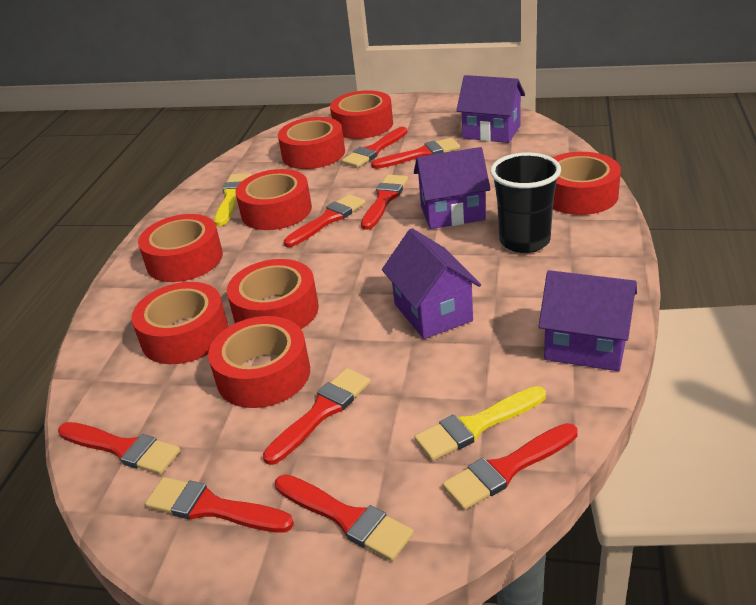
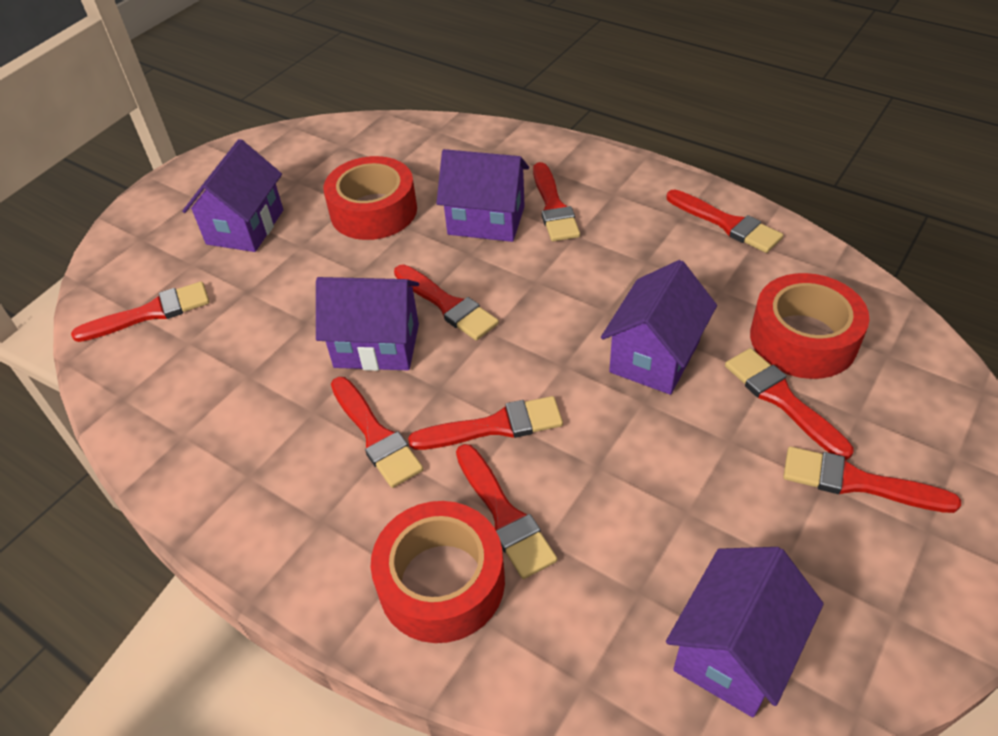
black cup: [490,152,561,253] = 1 -> none = 0
purple house: [382,228,481,339] [414,147,490,229] [456,75,525,143] [538,270,637,371] = 4 -> [182,139,283,252] [316,277,419,371] [436,149,529,242] [601,260,717,395] [666,547,824,717] = 5
red tape: [131,282,228,364] [138,214,223,282] [208,316,310,408] [227,259,319,329] [235,169,312,230] [278,117,345,169] [330,90,393,139] [553,152,621,215] = 8 -> [323,156,417,240] [371,501,505,643] [750,273,870,379] = 3
yellow brush: [214,173,251,226] [414,386,546,461] = 2 -> none = 0

